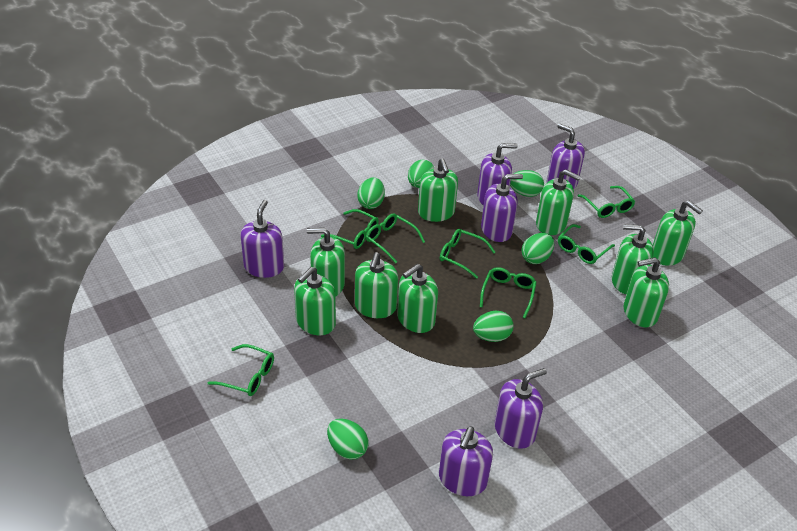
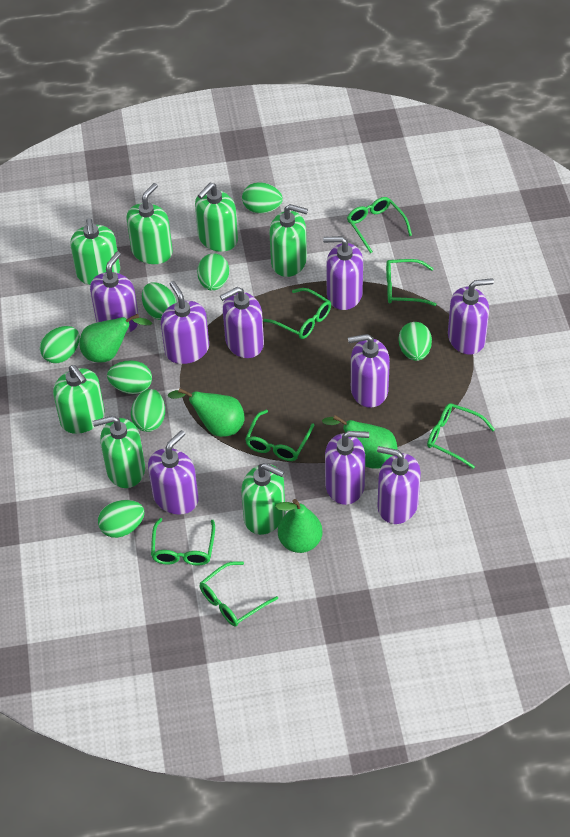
green egg: [327,419,369,460] [357,177,385,209] [408,160,434,188] [473,311,513,342] [510,170,544,197] [521,233,554,264] = 6 -> [40,326,80,364] [98,500,144,538] [107,360,152,394] [131,389,165,432] [142,282,177,320] [197,253,229,291] [242,182,283,213] [399,322,432,361] = 8
green pear: none = 0 -> [79,314,152,363] [168,388,245,437] [275,499,323,553] [322,415,397,469] = 4
green soap dispenser: [294,267,336,335] [307,228,345,297] [355,252,398,318] [397,264,438,333] [418,159,458,222] [536,169,581,235] [612,224,654,294] [624,257,669,327] [653,200,703,266] = 9 -> [53,365,105,434] [70,218,120,285] [93,416,145,488] [126,183,173,264] [195,183,238,252] [241,463,285,535] [269,204,308,277] = 7
purple soap dispenser: [241,200,284,278] [439,426,493,496] [477,143,518,206] [481,174,523,242] [495,368,547,449] [547,124,585,189] = 6 -> [90,252,139,333] [148,430,199,515] [161,281,209,364] [220,287,264,358] [323,236,363,310] [325,431,369,505] [348,334,390,408] [377,446,421,524] [448,278,494,355] = 9

